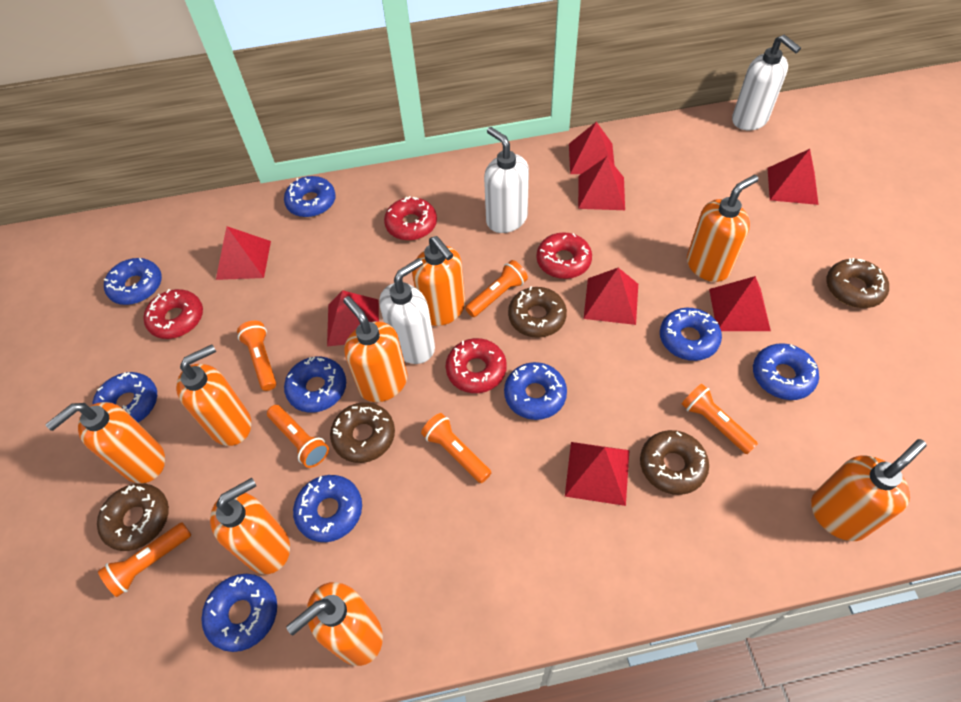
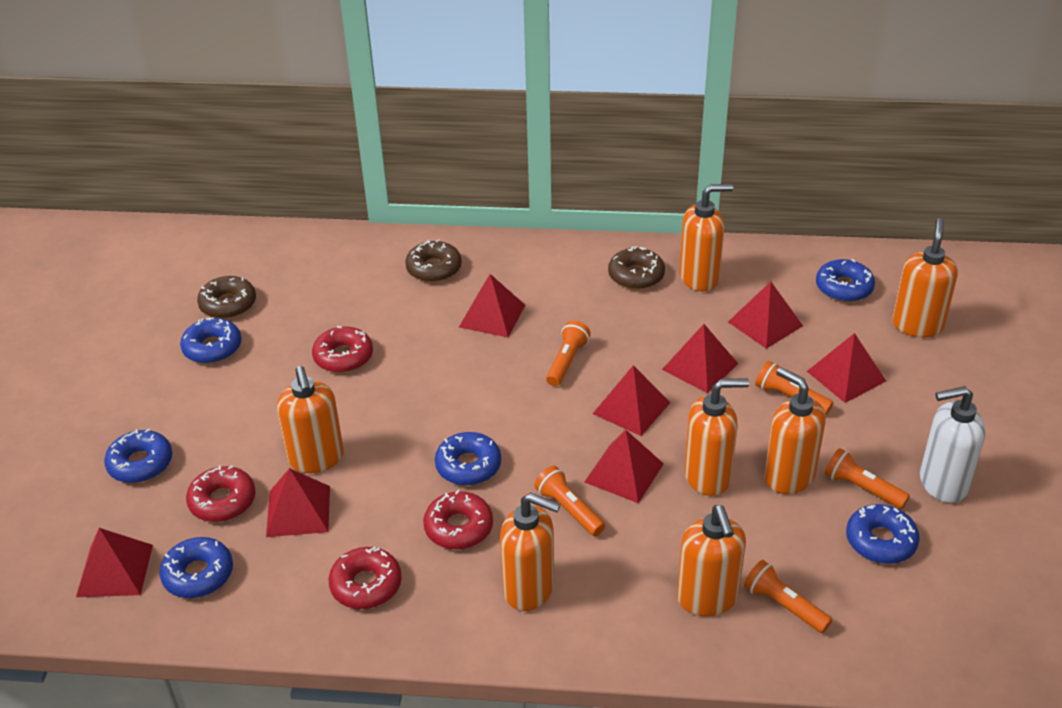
blue donut: [92,372,157,423] [104,258,162,305] [201,574,277,652] [284,176,336,217] [284,357,346,413] [293,475,362,542] [504,362,567,420] [660,308,722,361] [753,343,819,400] = 9 -> [104,429,172,483] [159,537,233,598] [180,318,242,364] [435,432,501,485] [816,259,875,302] [846,504,920,564] = 6
brown donut: [97,483,169,551] [330,402,395,463] [508,286,567,338] [640,430,709,495] [826,258,889,308] = 5 -> [197,276,256,319] [405,239,462,282] [608,246,665,290] = 3
orange flashlight: [98,522,191,597] [237,321,276,391] [267,405,329,468] [421,413,491,483] [465,260,528,317] [682,384,758,454] = 6 -> [534,466,605,536] [546,321,591,386] [744,560,832,633] [755,361,833,415] [825,448,910,509] = 5
orange soap dispenser: [45,402,165,483] [176,345,251,446] [210,478,290,574] [286,582,383,666] [343,296,408,402] [412,236,465,326] [687,175,759,282] [811,439,926,541] = 8 -> [277,366,344,473] [500,493,560,611] [677,505,746,616] [679,184,733,291] [684,378,749,496] [764,367,826,494] [892,218,958,338] = 7
white soap dispenser: [379,258,435,364] [484,127,529,233] [732,35,801,130] = 3 -> [920,386,985,503] = 1

